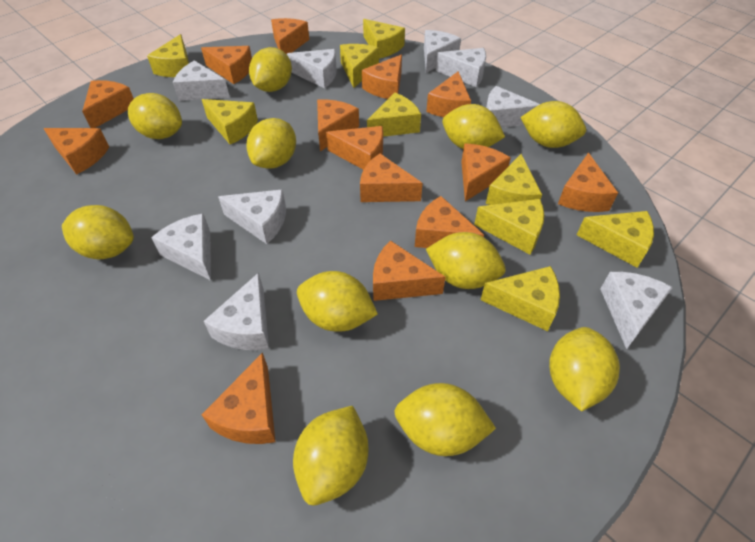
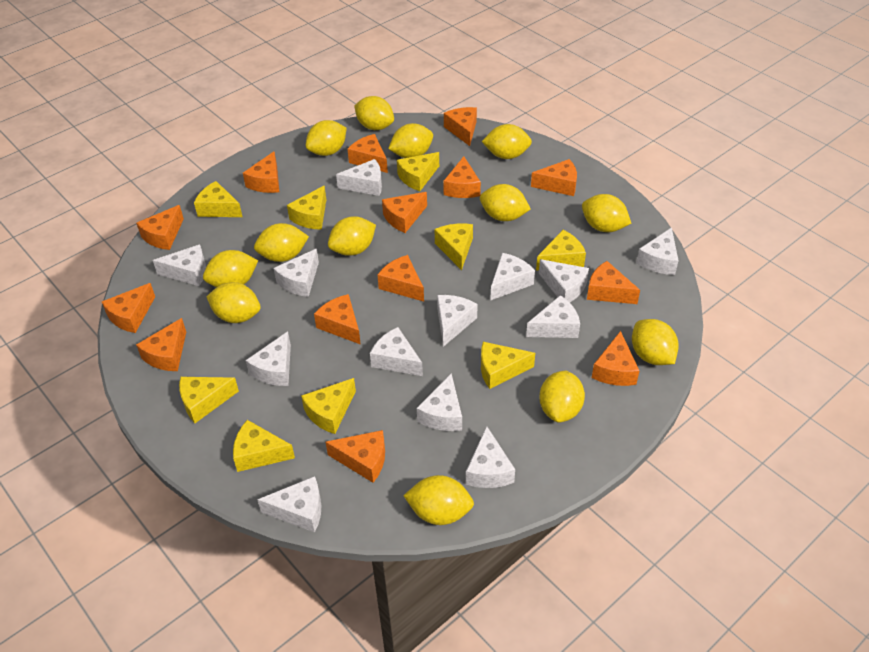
white cheese: [151,213,211,281] [173,61,230,101] [204,273,269,350] [218,189,286,244] [287,49,337,88] [424,30,461,73] [436,48,486,87] [486,86,540,128] [601,272,673,349] = 9 -> [153,245,206,286] [246,332,291,386] [257,476,321,533] [274,249,319,297] [336,159,382,196] [370,327,423,376] [417,374,462,431] [437,295,478,347] [466,426,515,488] [490,253,535,301] [526,295,580,338] [539,259,589,303] [636,228,679,275] = 13
yellow lemon: [62,205,134,259] [128,93,182,139] [246,118,296,169] [249,47,292,92] [293,406,368,505] [297,271,378,332] [394,383,496,456] [426,232,506,289] [442,104,505,149] [521,101,586,148] [549,327,620,412] = 11 -> [203,250,258,287] [206,282,261,323] [254,223,309,262] [306,120,347,156] [328,216,376,256] [354,96,394,130] [388,123,433,158] [403,475,474,525] [480,184,531,221] [482,124,532,159] [539,370,585,423] [582,194,631,232] [632,319,679,365] = 13

